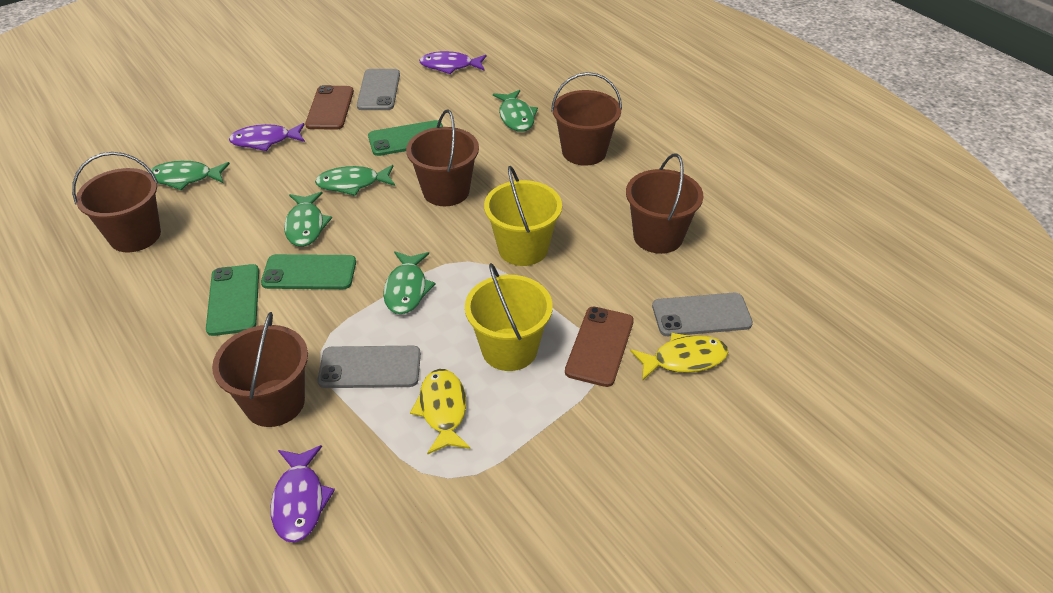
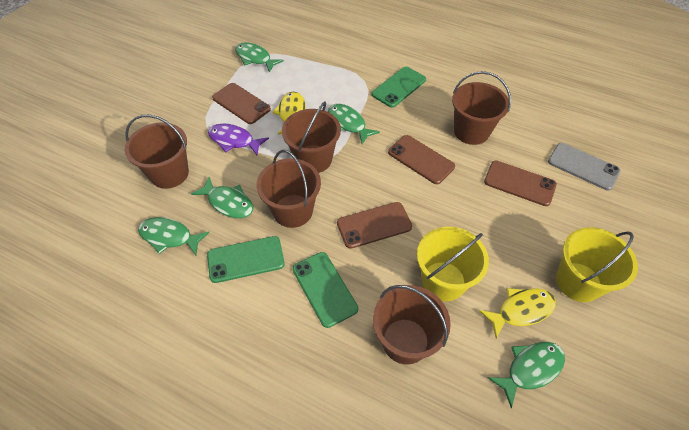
brown phone: [305,85,354,130] [565,307,634,387] = 2 -> [212,83,271,124] [337,202,412,249] [388,135,455,184] [484,160,557,206] = 4
grey phone: [318,346,421,388] [357,69,400,110] [652,293,753,336] = 3 -> [548,143,621,190] = 1
purple fish: [229,123,305,151] [271,445,335,542] [419,51,487,74] = 3 -> [208,124,269,155] = 1

